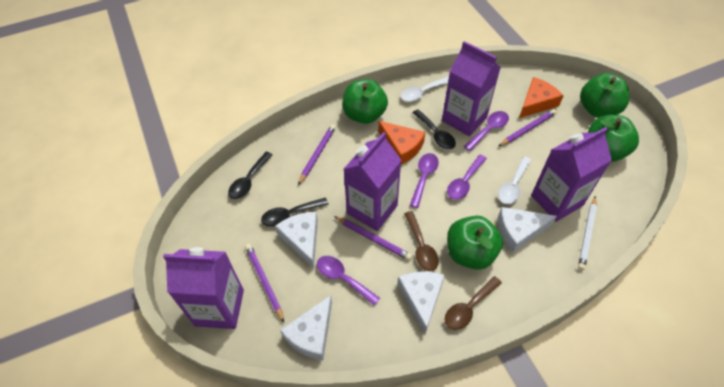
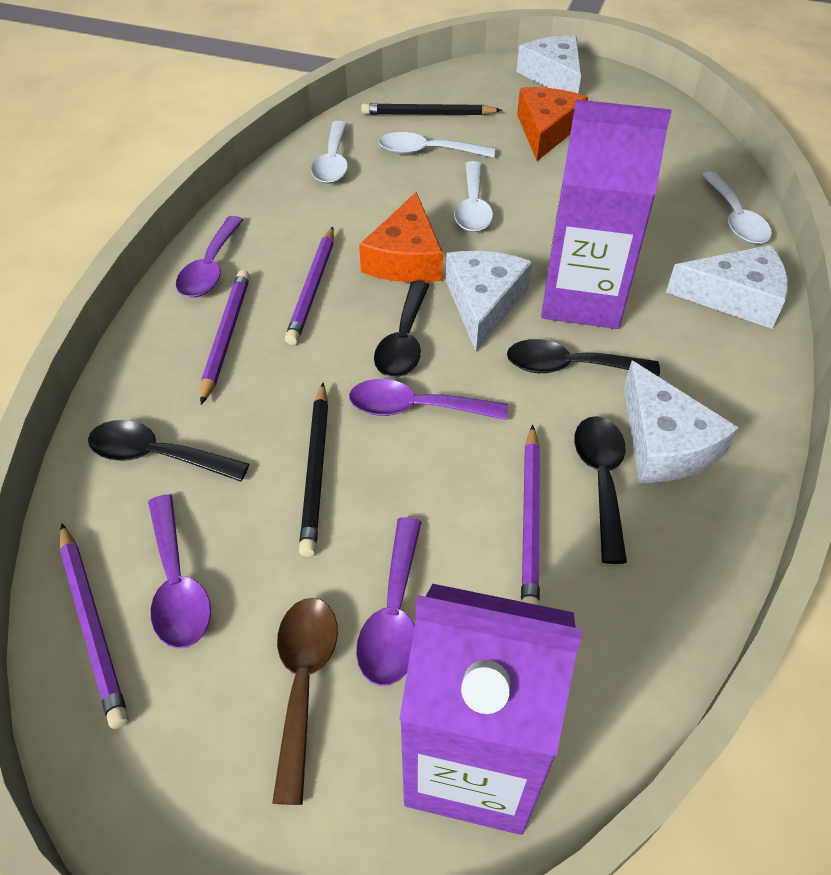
black pencil: none = 0 -> [299,383,328,557] [361,103,502,115] = 2
black spoon: [228,152,272,199] [261,197,329,227] [412,109,456,149] = 3 -> [88,420,249,482] [374,281,429,377] [507,339,660,376] [574,416,627,564] = 4
brown spoon: [404,211,439,271] [444,276,502,330] = 2 -> [272,598,338,805] = 1
green apple: [342,79,388,124] [447,216,503,270] [580,73,629,118] [588,115,639,162] = 4 -> none = 0
purple carton: [163,247,244,329] [344,132,401,231] [442,41,501,136] [531,127,612,222] = 4 -> [399,584,583,835] [541,99,672,329] = 2
white pencil: [578,196,597,270] = 1 -> none = 0
white spoon: [401,77,449,102] [498,157,531,204] = 2 -> [311,121,348,184] [379,132,495,158] [454,161,493,232] [701,172,772,244] = 4

